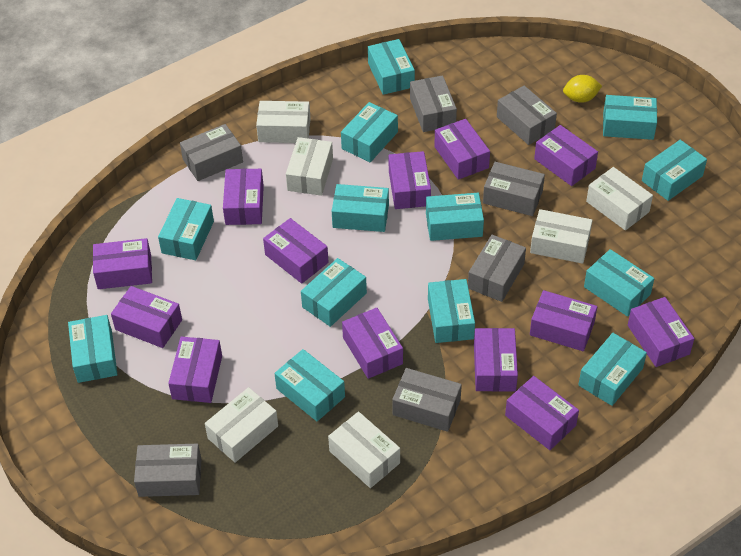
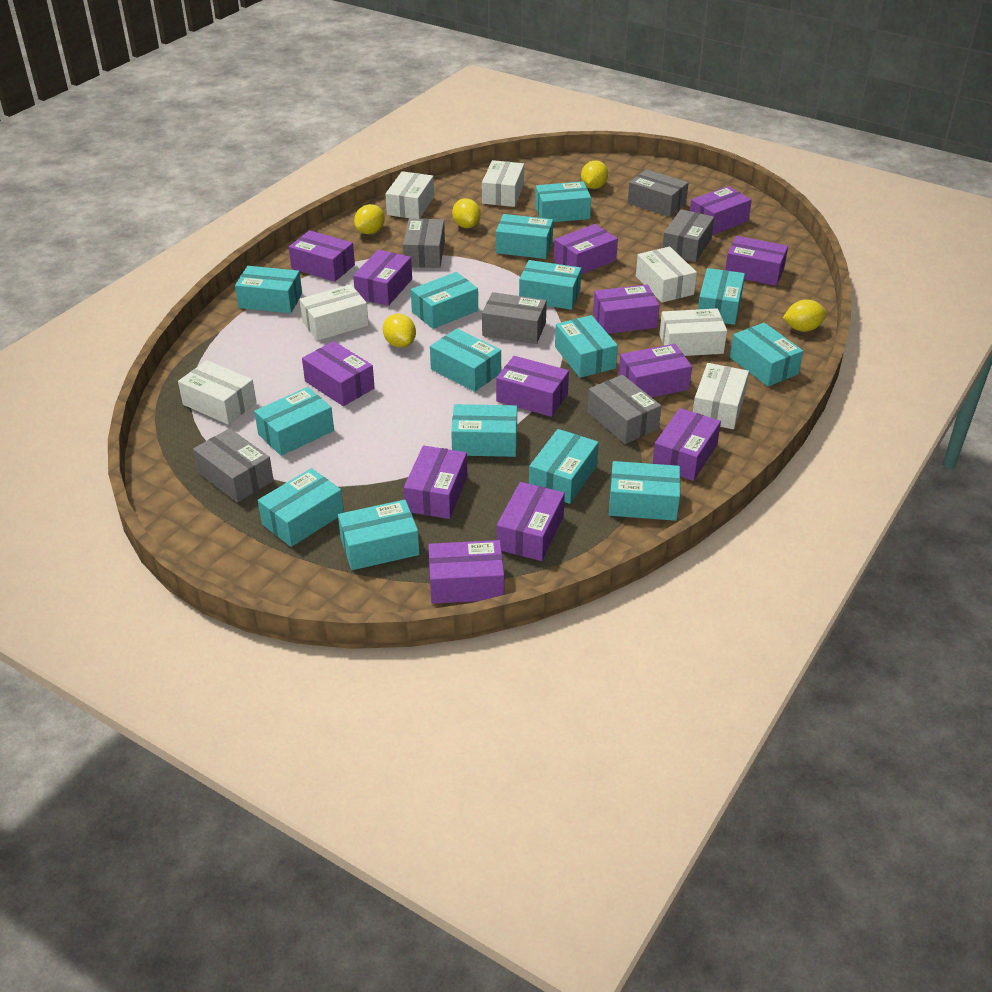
grey box: [134,444,202,497] [180,124,243,181] [392,368,462,432] [410,75,457,132] [468,235,526,302] [483,162,545,216] [497,86,557,145] = 7 -> [193,428,274,502] [403,218,445,268] [482,292,547,344] [587,375,661,444] [628,169,689,217] [662,209,714,262] = 6
turquoise box: [68,315,118,383] [158,198,214,260] [274,349,345,421] [301,258,367,327] [332,184,389,232] [341,102,398,162] [368,39,415,95] [426,193,484,241] [428,279,475,343] [578,333,647,406] [584,249,654,317] [603,95,657,140] [642,140,707,201] = 13 -> [235,266,302,313] [254,387,334,456] [258,468,344,547] [338,500,420,570] [411,272,478,329] [430,329,501,392] [451,404,517,457] [496,214,553,259] [519,260,581,310] [529,429,599,504] [535,181,591,222] [555,315,618,378] [609,461,680,521] [698,268,745,325] [730,323,803,387] = 15
white box: [205,387,278,463] [256,101,311,143] [286,137,333,196] [328,412,400,488] [530,209,593,264] [586,167,653,230] = 6 -> [178,360,257,425] [299,284,369,341] [385,171,434,219] [482,160,524,207] [636,247,697,303] [659,308,727,356] [693,363,749,429] = 7
yellow lemon: [563,75,602,103] = 1 -> [354,204,385,234] [383,314,416,348] [452,198,481,228] [581,160,608,189] [783,299,827,332] = 5

